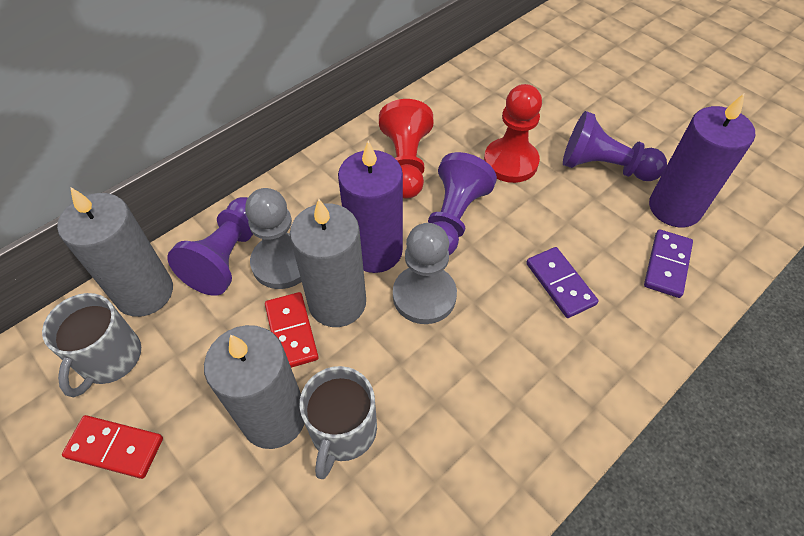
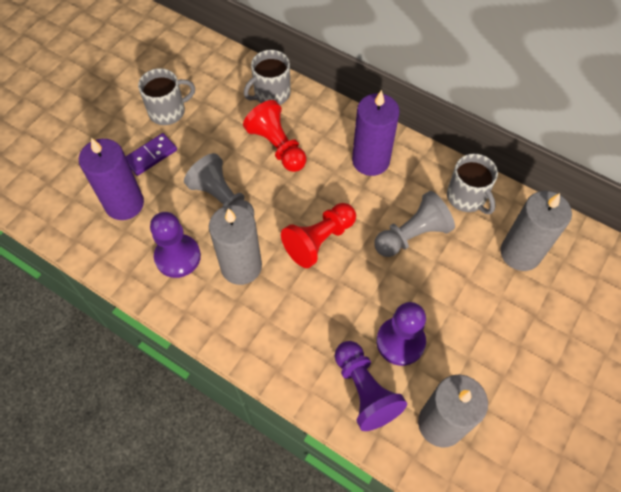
grey mug: [42,293,141,397] [299,366,377,480] = 2 -> [138,68,195,125] [244,50,291,105] [447,154,498,214] = 3
purple domino: [526,247,599,318] [644,229,693,298] = 2 -> [125,133,177,176] = 1
red domino: [62,415,163,479] [265,292,319,368] = 2 -> none = 0

